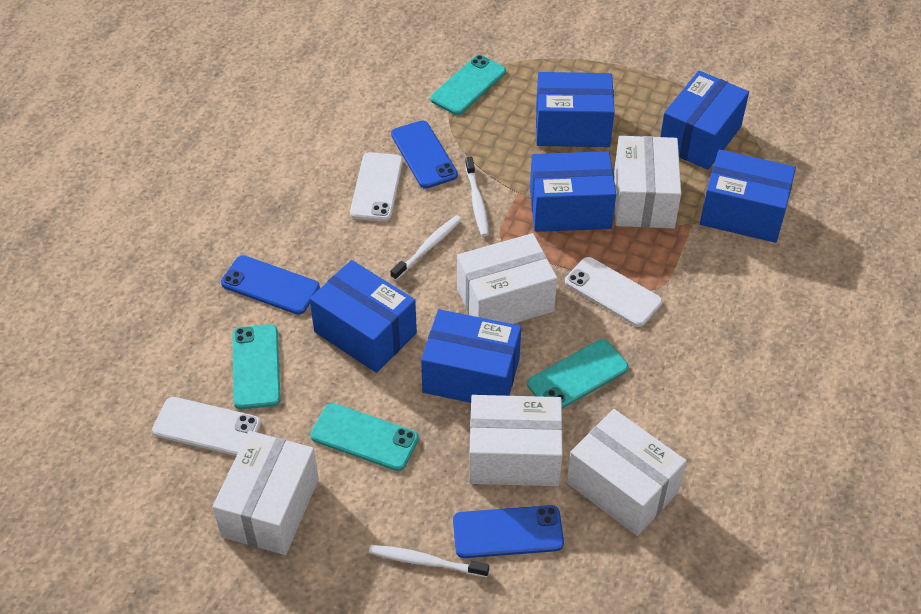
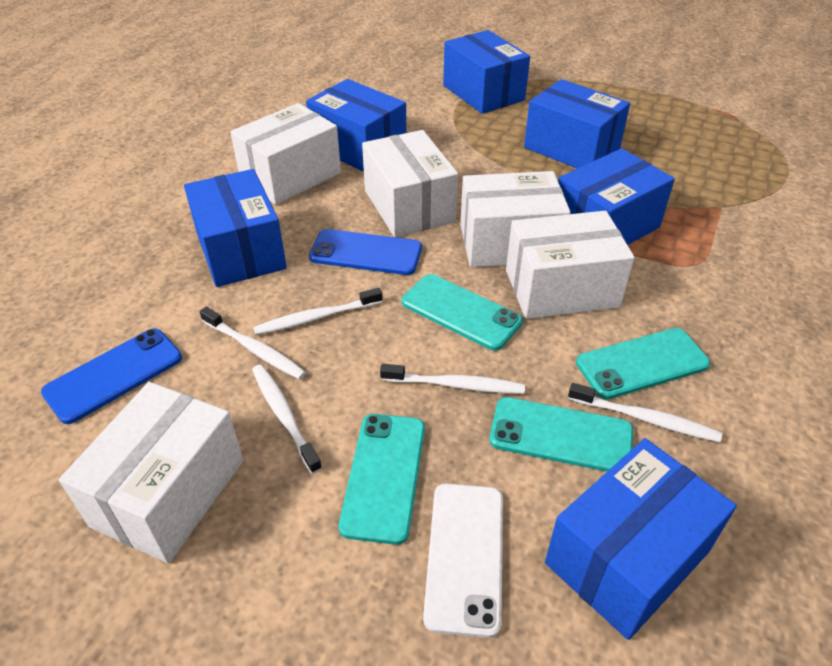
blue phone: [221,255,320,315] [391,121,458,188] [453,505,564,558] = 3 -> [41,329,182,424] [309,229,422,275] = 2
white phone: [152,397,261,456] [350,152,403,222] [565,257,662,327] = 3 -> [423,483,503,638] = 1
white toothbrush: [369,545,489,577] [390,215,462,280] [465,157,489,237] = 3 -> [200,307,306,380] [252,364,322,474] [253,288,383,335] [380,364,525,394] [568,383,722,442] = 5

